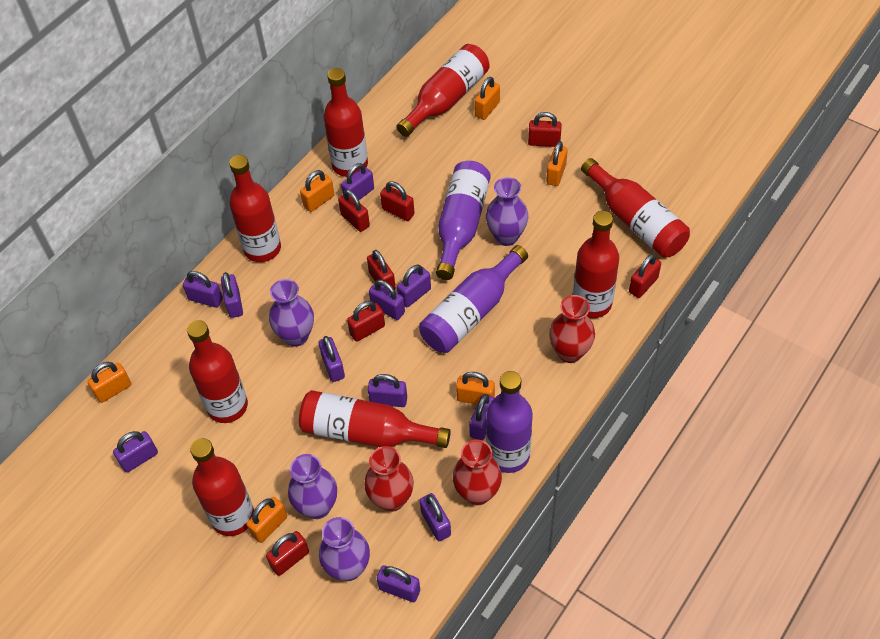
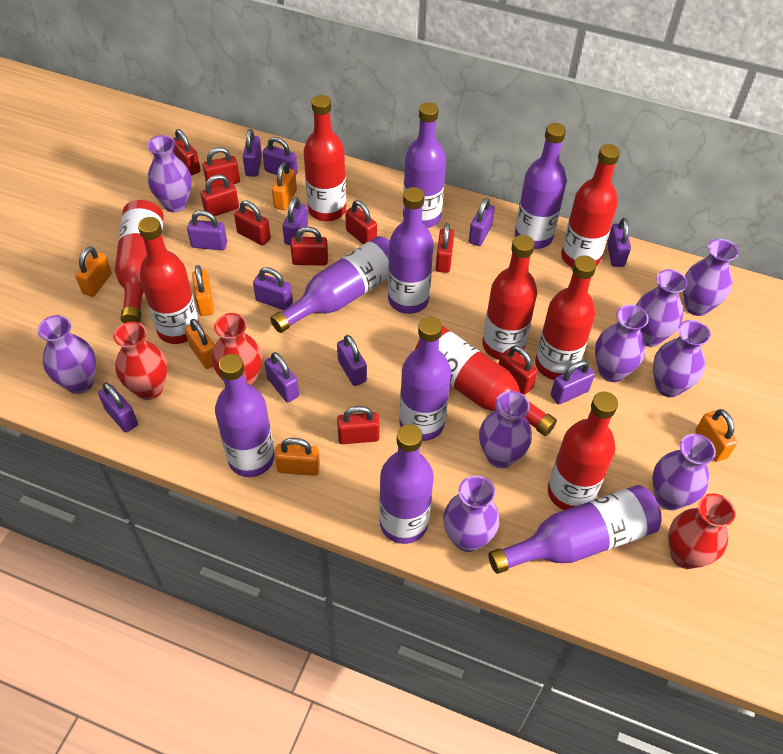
purple bottle: [419,245,528,353] [436,161,491,280] [486,371,533,473] = 3 -> [215,354,275,477] [270,236,389,333] [379,424,434,544] [388,187,434,314] [400,317,451,441] [403,102,446,228] [488,485,662,574] [515,123,567,249] = 8
purple vase: [269,279,314,347] [288,454,337,519] [319,517,370,581] [486,177,529,246] = 4 -> [37,315,96,394] [147,135,192,212] [443,475,499,552] [479,391,532,468] [595,304,649,382] [636,269,688,347] [652,434,716,510] [653,320,711,397] [683,239,739,316] = 9
red padlock: [266,531,309,576] [338,189,370,232] [347,301,385,342] [367,250,396,290] [380,181,415,221] [528,112,562,147] [629,254,661,298] = 7 -> [173,129,201,176] [201,174,239,216] [203,147,240,188] [234,200,271,246] [291,227,328,266] [337,406,380,444] [345,200,377,244] [436,223,454,273] [499,346,538,395] = 9

